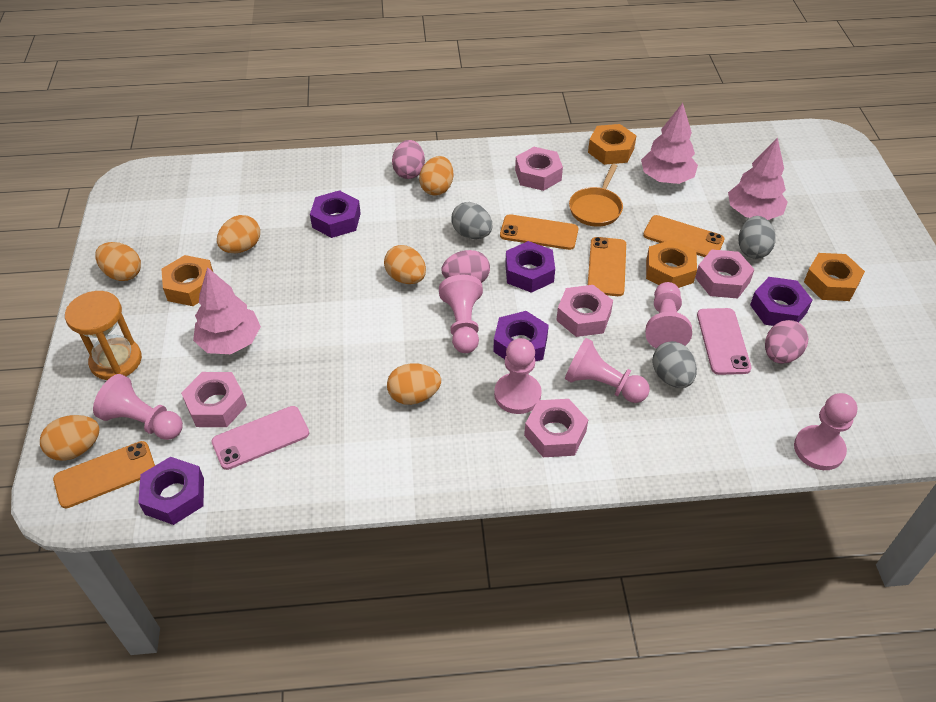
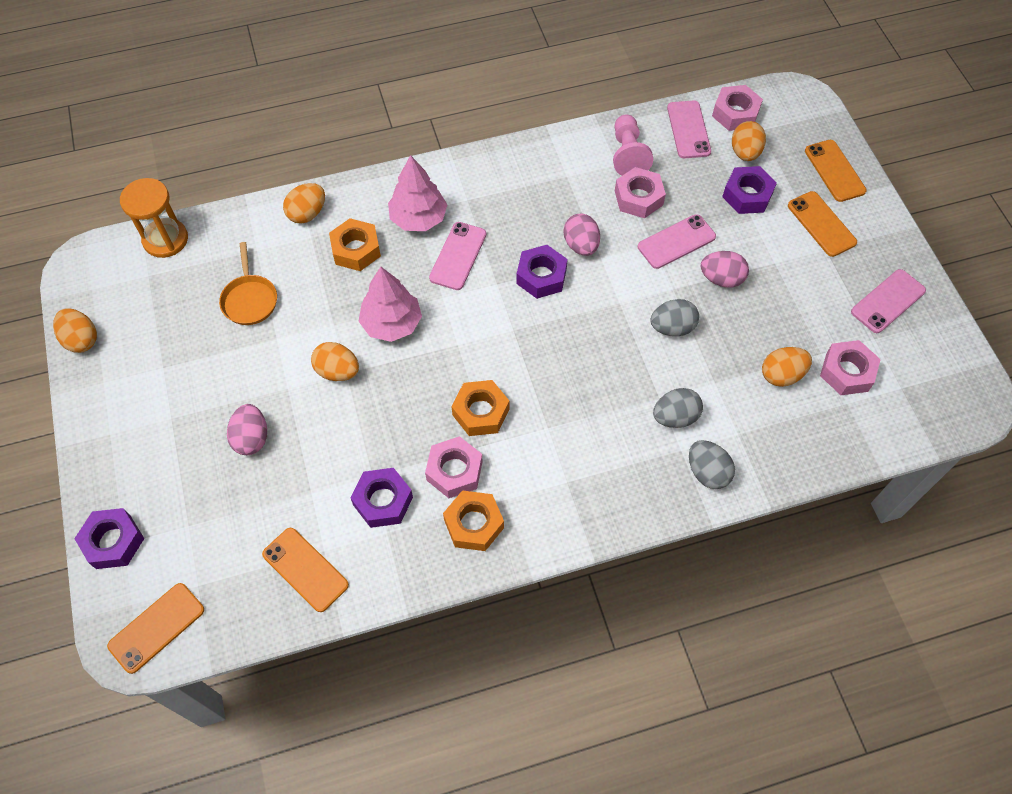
orange egg: [40,415,100,461] [95,242,141,281] [217,215,260,253] [384,245,426,284] [387,363,441,405] [419,156,453,196] = 6 -> [53,308,97,353] [283,183,325,224] [311,342,359,381] [732,121,766,161] [762,347,812,387] = 5
orange nut: [161,255,213,306] [588,124,637,165] [646,239,697,288] [804,253,865,301] = 4 -> [329,218,381,271] [443,490,504,551] [451,380,509,436] = 3
pink nut: [181,372,247,427] [515,147,563,191] [524,399,588,457] [556,285,613,337] [695,249,755,299] = 5 -> [425,436,483,498] [615,167,666,218] [712,85,763,131] [820,340,881,395] = 4
pink pawn: [93,374,183,440] [439,275,483,353] [494,338,542,414] [565,338,650,403] [645,282,692,349] [794,393,857,470] = 6 -> [613,114,653,176] = 1
pink phone: [212,406,309,470] [697,308,752,375] = 2 -> [429,222,486,290] [638,214,716,269] [667,100,711,158] [851,269,926,333] = 4
pink tree: [193,267,261,354] [641,103,698,184] [728,137,788,220] = 3 -> [358,266,422,342] [388,155,448,231] = 2
purple nut: [138,457,204,525] [310,190,361,238] [493,311,549,362] [505,241,555,293] [750,277,812,326] = 5 -> [74,508,144,569] [351,468,413,528] [516,245,568,299] [722,166,777,214] = 4

